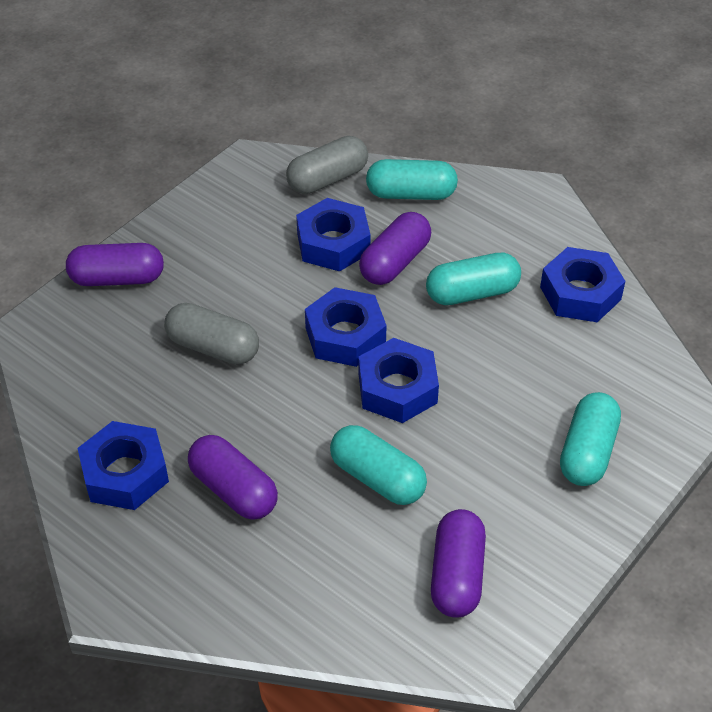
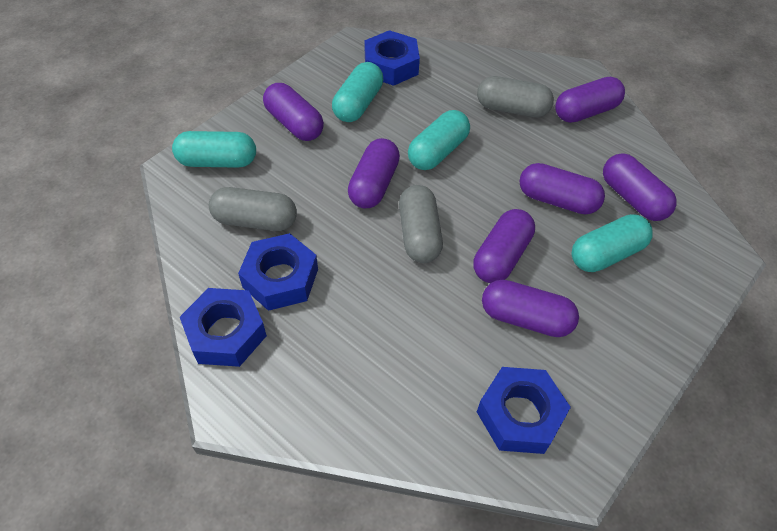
blue nut: [77,421,169,510] [296,198,371,271] [305,287,387,367] [359,338,439,423] [540,247,626,322] = 5 -> [180,288,267,367] [238,233,318,311] [365,30,420,86] [477,367,571,454] = 4
grey capsule: [164,303,259,365] [286,136,368,194] = 2 -> [209,187,297,231] [399,185,443,263] [477,76,554,118] = 3
purple capsule: [66,243,164,286] [188,435,278,520] [359,212,431,285] [431,509,486,618] = 4 -> [263,83,324,141] [348,138,400,208] [473,209,535,283] [482,280,579,337] [519,163,605,215] [555,77,625,123] [603,153,677,221] = 7

